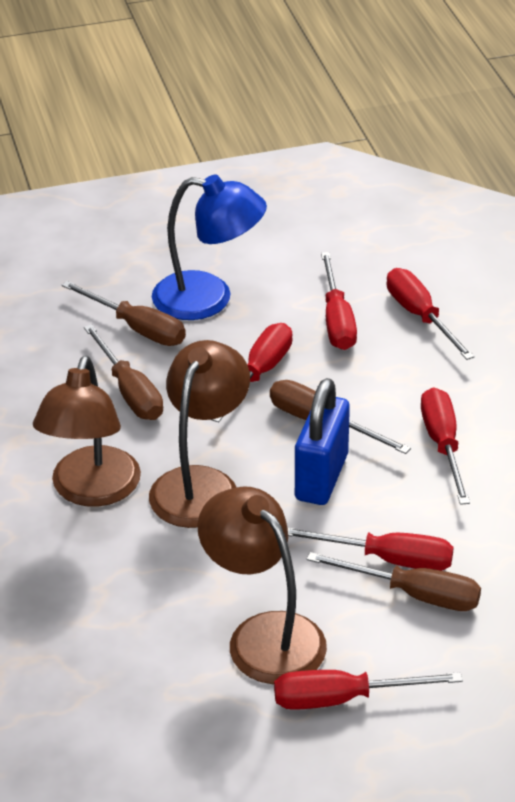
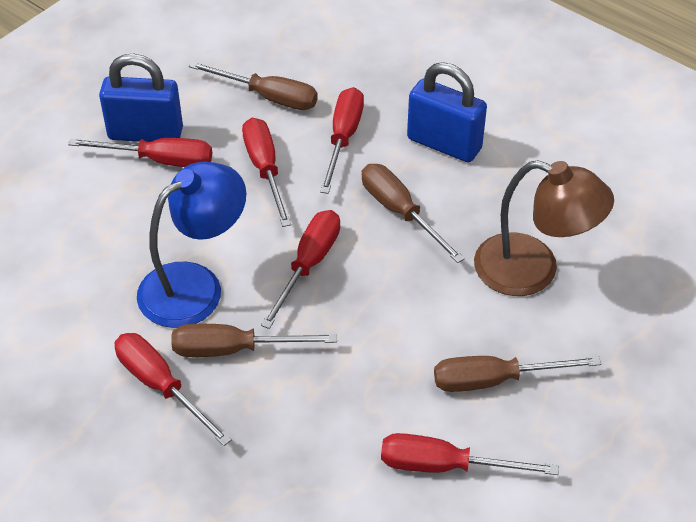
blue padlock: [295,378,350,505] = 1 -> [99,54,183,142] [407,62,487,162] = 2
brown lamp: [33,355,141,507] [149,340,250,528] [197,486,327,684] = 3 -> [474,160,614,296] = 1

